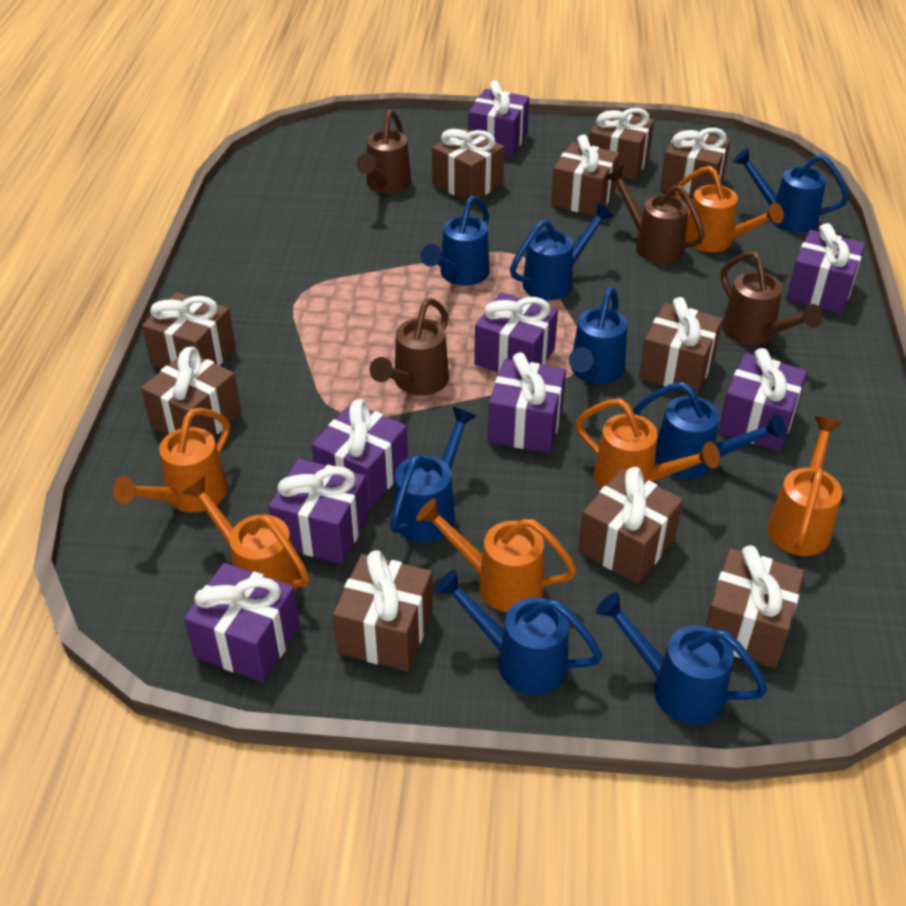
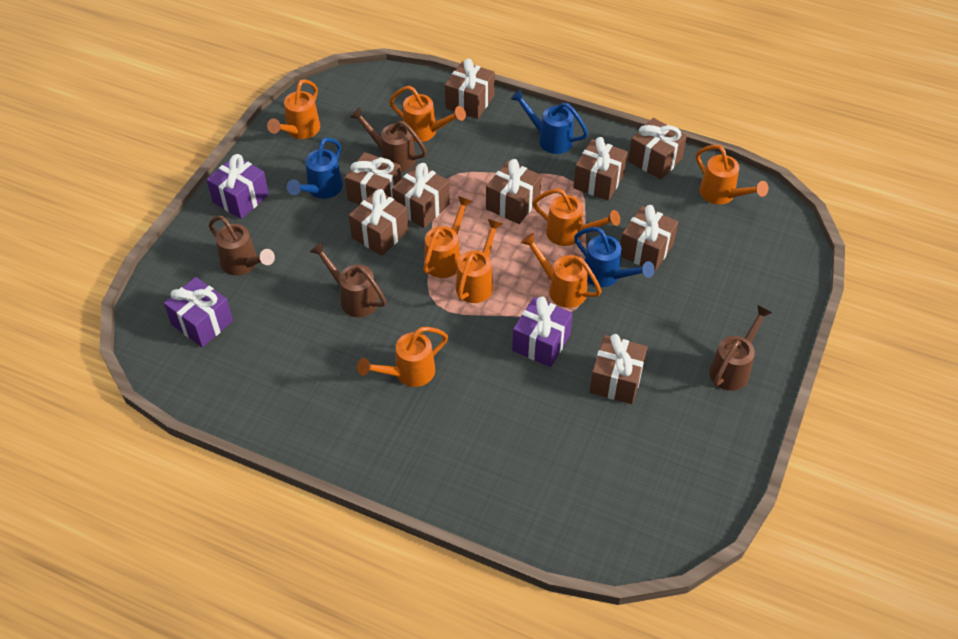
blue watering can: [390,407,477,542] [421,196,490,286] [435,569,603,695] [510,203,613,300] [569,287,627,384] [596,592,768,725] [633,382,786,479] [733,148,849,233] = 8 -> [287,137,343,199] [511,89,588,154] [574,227,655,287] = 3
brown gift: [141,347,241,437] [142,292,236,368] [333,550,433,671] [432,128,505,201] [551,134,619,216] [578,467,683,584] [589,108,654,180] [639,297,723,395] [660,128,731,197] [706,545,804,668] = 10 -> [345,152,401,205] [349,189,409,256] [392,163,450,228] [445,59,495,119] [486,159,542,224] [573,137,628,201] [590,334,648,404] [620,205,678,272] [628,118,687,180] = 9
orange watering can: [113,408,230,512] [182,476,310,591] [416,498,577,612] [575,398,720,489] [675,166,784,252] [767,416,842,556] = 6 -> [267,79,320,139] [357,327,448,387] [389,86,466,142] [423,196,473,278] [456,219,503,303] [521,233,602,308] [533,188,620,246] [696,145,768,205] = 8
purple gift: [184,563,300,683] [269,459,369,564] [311,399,408,508] [468,81,529,157] [474,292,558,373] [488,352,566,453] [718,348,807,451] [786,223,865,314] = 8 -> [164,277,233,347] [207,154,269,219] [512,296,573,367] = 3

